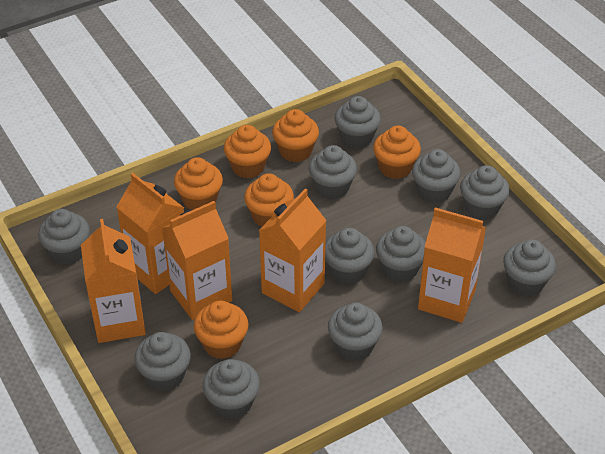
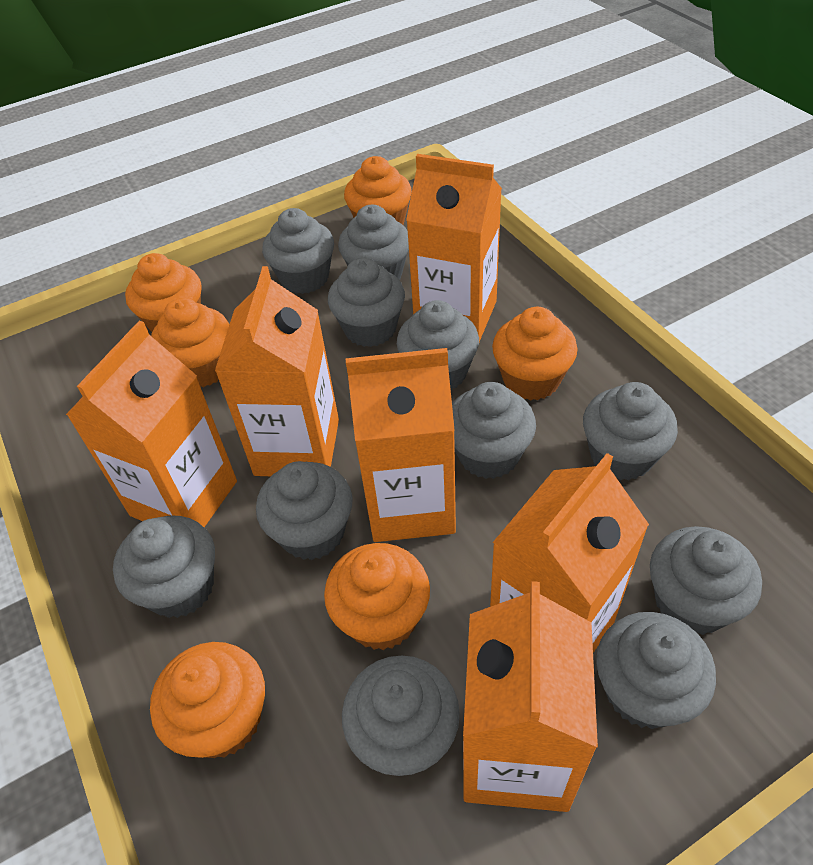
orange carton: [81,219,146,343] [117,173,184,294] [162,201,232,320] [259,189,327,312] [418,208,486,323] = 5 -> [66,321,237,527] [215,266,339,476] [346,348,456,542] [406,154,502,342] [463,581,598,812] [490,453,649,653] = 6

